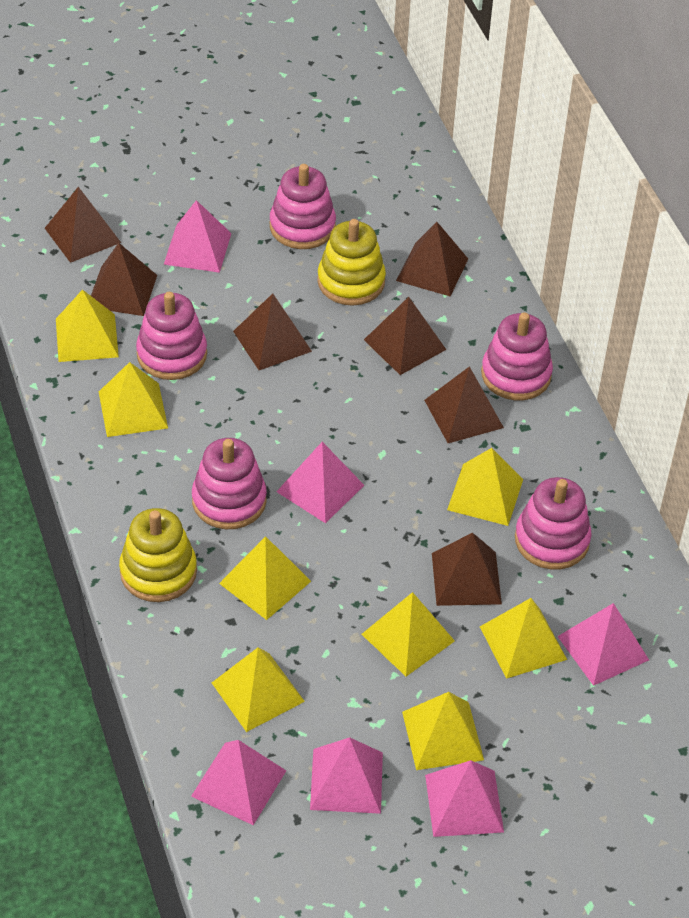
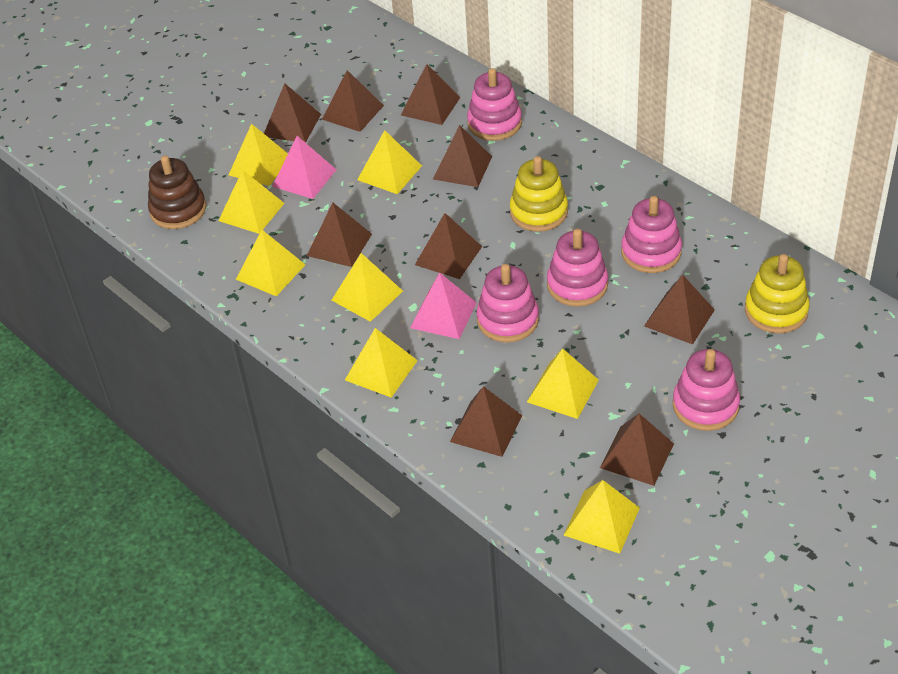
brown pyramid: [45,187,121,263] [91,243,157,316] [233,293,312,370] [364,297,446,375] [396,222,468,296] [424,366,504,443] [432,532,502,606] = 7 -> [264,83,321,143] [307,203,372,267] [322,70,384,132] [401,64,460,125] [415,213,482,279] [433,125,492,187] [450,386,522,457] [600,414,674,486] [644,275,715,345] = 9
brown stacking toy: none = 0 -> [148,155,206,229] = 1
pink pyramid: [164,200,231,273] [191,740,286,825] [276,442,364,523] [310,737,383,814] [425,760,504,837] [557,603,649,686] = 6 -> [272,136,337,199] [410,272,477,339] = 2

